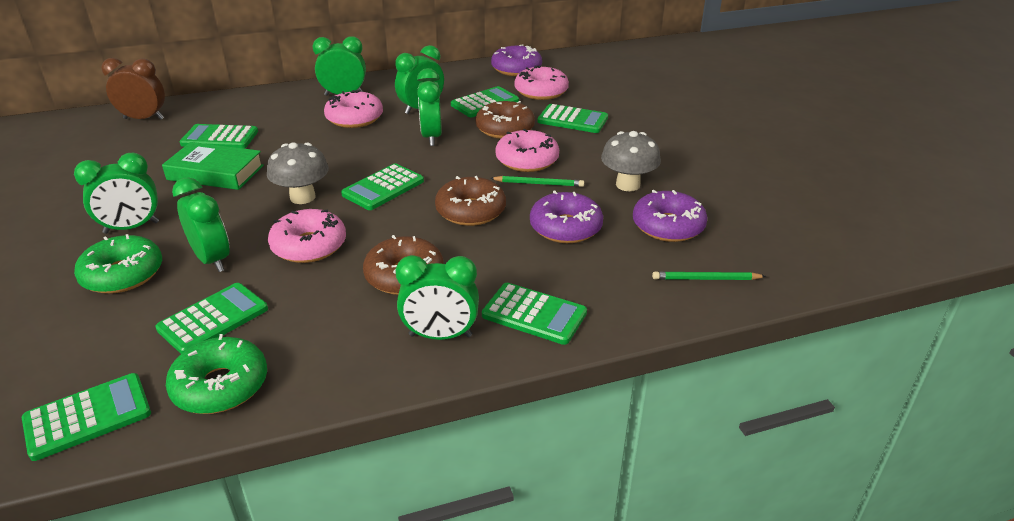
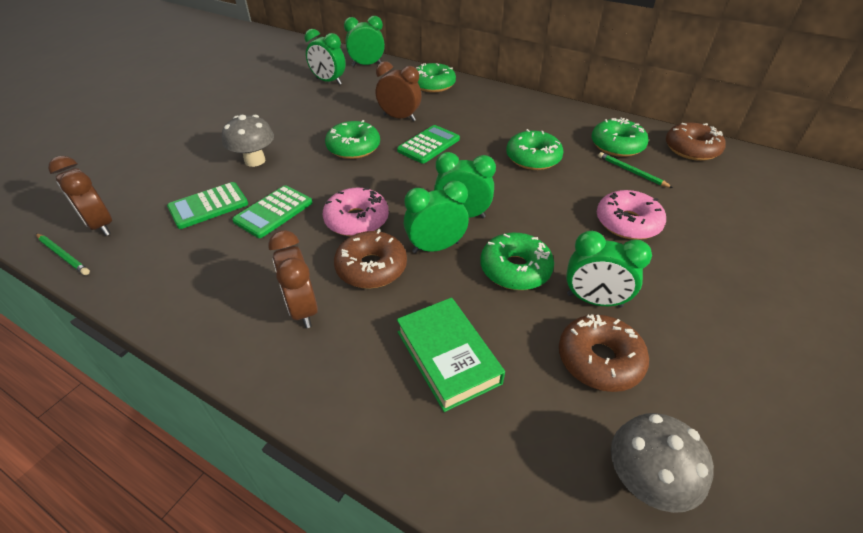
brown clock: [101,58,165,120] = 1 -> [48,156,112,236] [268,230,318,328] [376,61,421,121] = 3
green calculator: [22,373,151,461] [155,283,268,354] [179,124,258,149] [341,163,424,210] [451,86,519,117] [482,283,587,345] [537,104,608,133] = 7 -> [167,182,248,229] [232,185,312,238] [397,125,460,163] = 3
green clock: [74,153,159,234] [172,177,230,272] [313,36,366,96] [395,45,444,114] [396,255,479,340] [417,68,442,146] = 6 -> [305,29,346,85] [344,16,385,66] [404,181,469,253] [434,152,496,218] [566,231,652,308] = 5
green donut: [74,234,162,294] [166,334,267,414] = 2 -> [325,120,380,159] [416,63,456,92] [480,233,554,290] [506,129,564,170] [591,118,649,157] = 5
pink donut: [268,209,346,263] [324,90,383,128] [495,129,559,172] [514,65,569,100] = 4 -> [323,187,389,236] [597,190,666,240] = 2
purple donut: [491,44,542,76] [530,191,603,243] [633,190,708,242] = 3 -> none = 0

